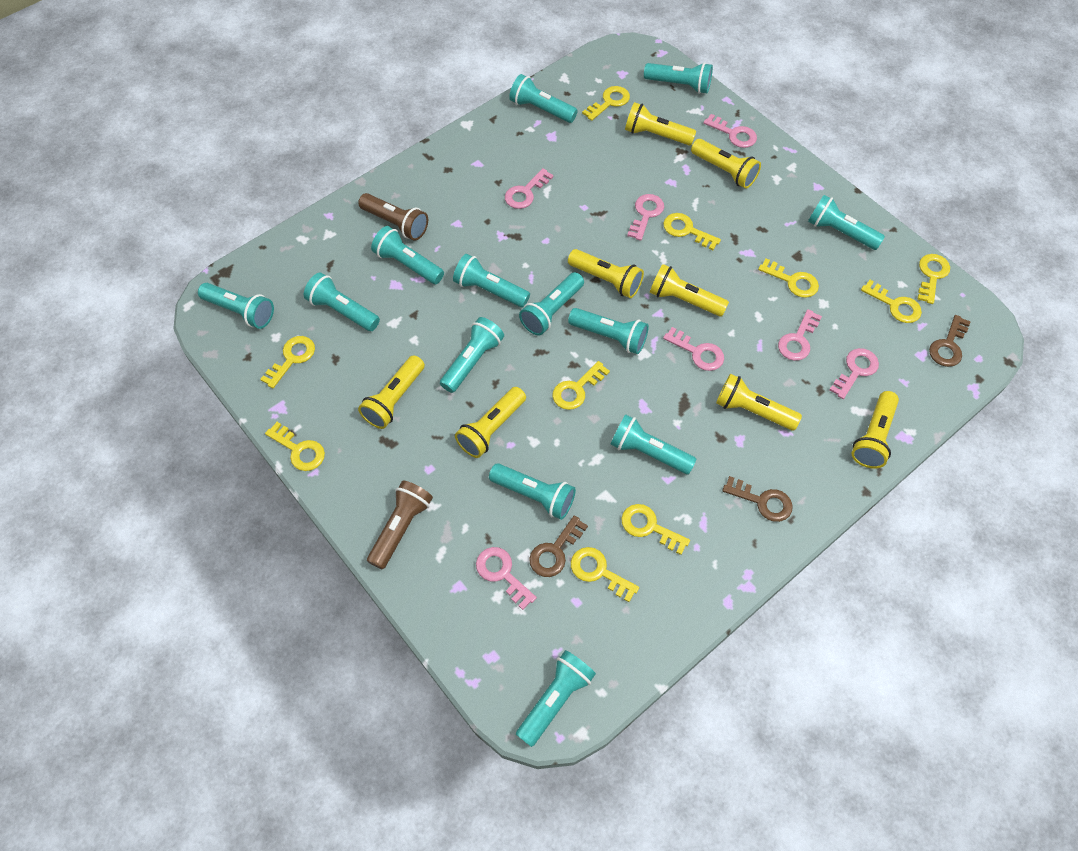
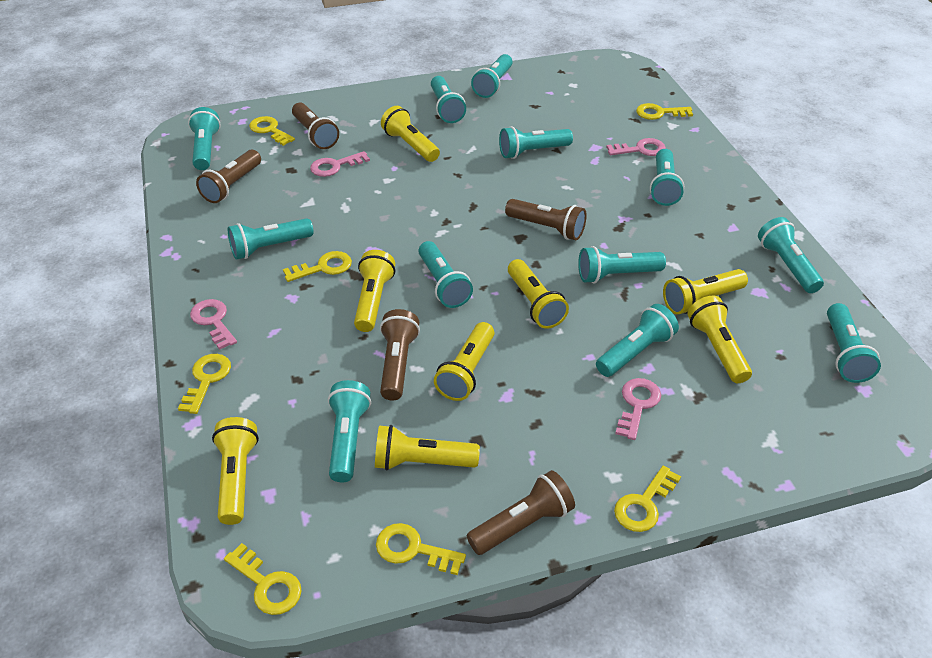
brown flashlight: [358,193,428,241] [367,480,433,570] = 2 -> [196,150,261,203] [292,103,339,149] [380,309,420,400] [467,470,575,555] [505,199,587,240] = 5
brown key: [529,515,588,577] [722,476,793,522] [929,315,971,367] = 3 -> none = 0
pink key: [476,547,537,610] [505,168,554,209] [627,194,664,241] [663,327,724,371] [703,114,757,148] [778,309,822,361] [830,348,879,399] = 7 -> [190,299,237,350] [310,151,370,177] [606,138,666,156] [615,378,661,440] = 4
turquoise flashlight: [198,283,274,329] [304,272,380,331] [371,226,444,284] [440,317,504,393] [453,254,530,307] [489,463,576,520] [509,74,578,123] [516,650,596,747] [519,272,584,336] [568,308,649,354] [610,414,697,474] [644,62,713,94] [808,195,885,250] = 13 -> [188,107,221,170] [228,218,314,260] [328,380,371,482] [418,241,473,308] [431,76,466,123] [471,54,513,98] [499,126,573,159] [578,246,666,283] [596,304,679,377] [650,149,684,206] [758,217,824,293] [827,303,881,383] = 12
yellow key: [260,336,315,388] [265,422,325,471] [553,361,610,410] [571,547,639,602] [582,86,630,121] [621,504,690,555] [663,213,721,250] [758,258,819,298] [861,280,922,323] [918,254,950,304] = 10 -> [178,354,231,414] [224,543,302,615] [249,116,295,146] [283,251,352,282] [376,523,466,575] [614,465,681,532] [636,103,693,120] = 7

